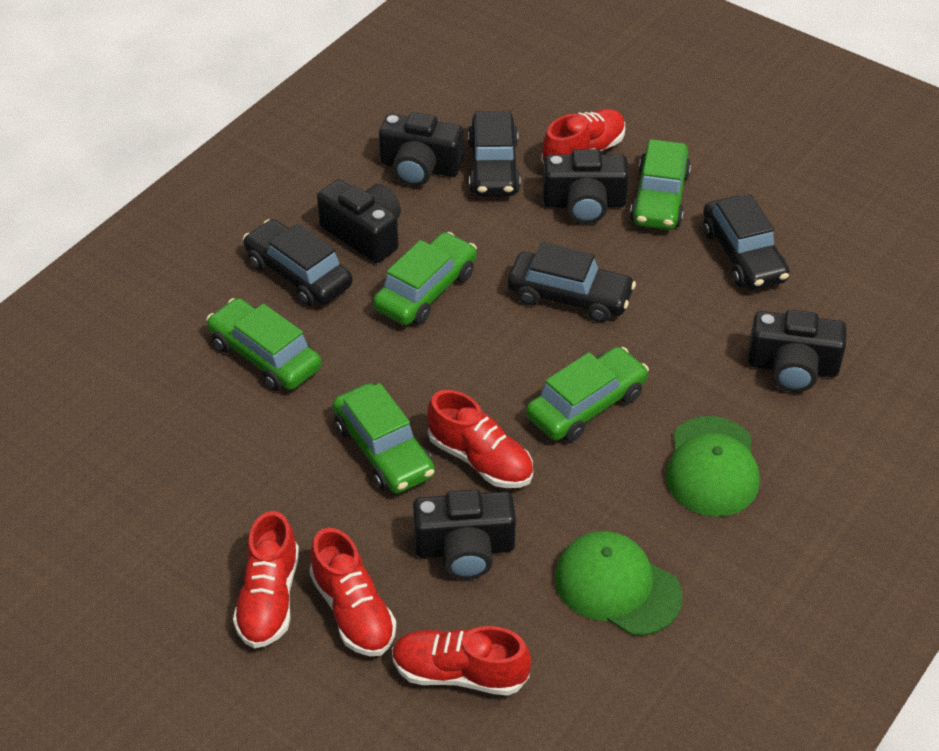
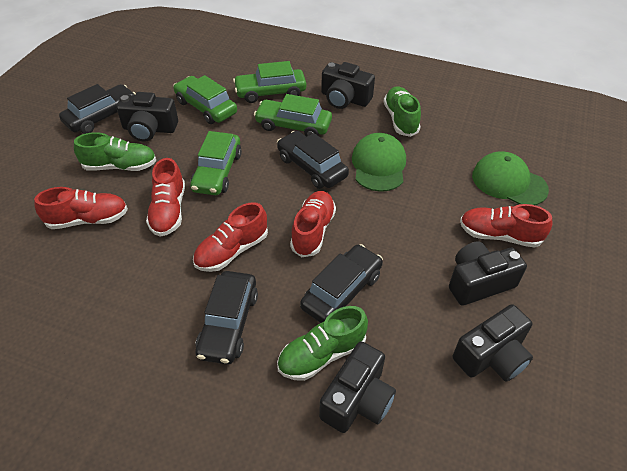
green car: [206,298,322,391] [333,383,435,494] [373,232,477,325] [526,347,649,442] [630,139,691,230] = 5 -> [173,75,237,124] [190,131,242,195] [233,61,306,103] [254,94,332,137] = 4
green shoe: none = 0 -> [74,132,156,171] [277,306,368,381] [383,86,421,137] = 3

